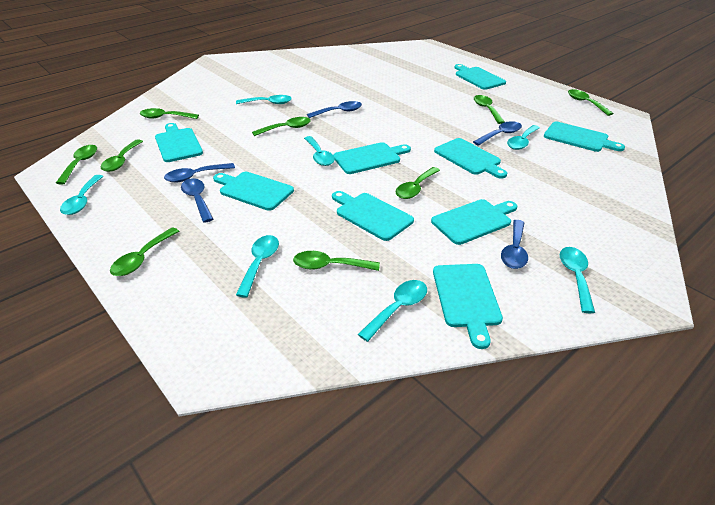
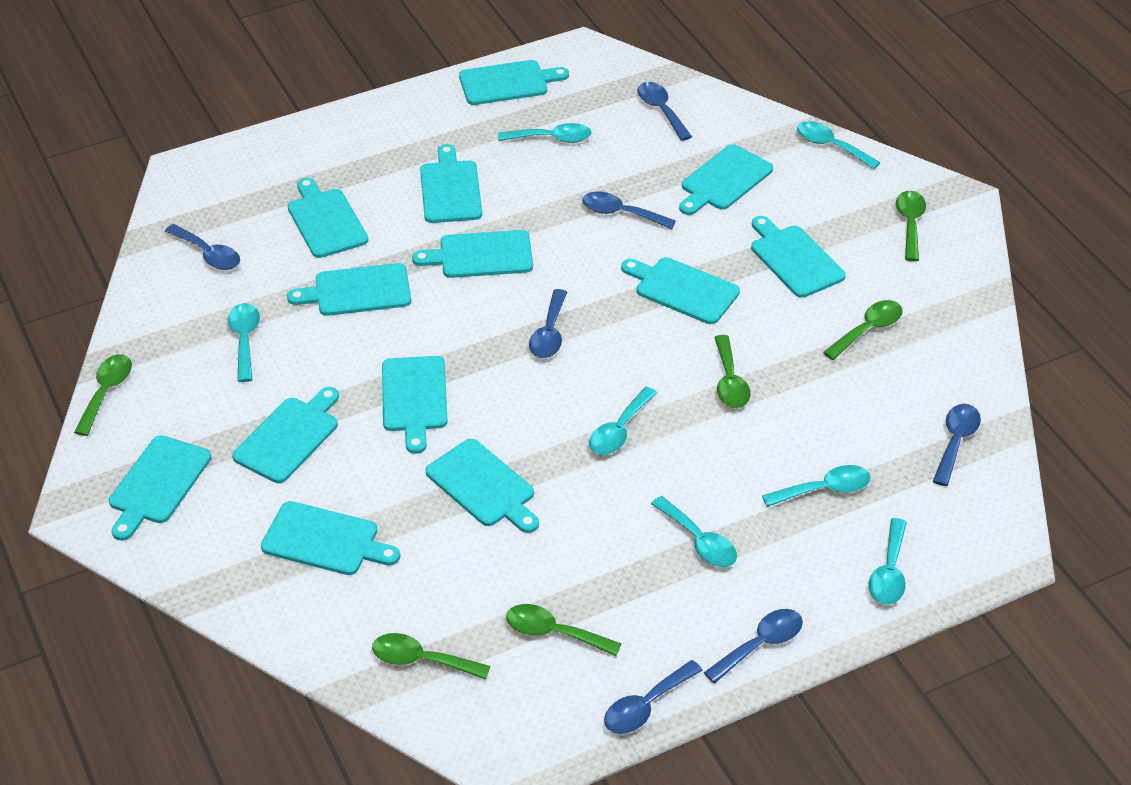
blue spoon: [164,163,235,182] [181,178,213,223] [307,101,362,118] [473,121,522,146] [501,220,528,269] = 5 -> [165,224,240,270] [529,289,567,358] [582,192,676,229] [604,660,703,734] [637,82,692,141] [704,609,803,684] [933,404,981,486] = 7
green spoon: [56,145,97,185] [101,139,143,172] [110,227,179,276] [140,108,199,119] [252,117,311,136] [293,251,380,271] [396,167,440,199] [474,95,505,124] [568,89,614,116] = 9 -> [74,354,132,436] [372,633,490,680] [506,604,622,656] [714,335,751,408] [823,300,903,360] [896,191,926,261] = 6
turquoise cutting board: [155,123,203,162] [213,172,294,211] [332,191,414,241] [333,142,411,174] [431,199,517,245] [433,264,503,349] [434,138,507,178] [454,64,506,90] [544,122,625,152] = 9 -> [109,435,211,541] [232,387,339,483] [261,501,400,575] [287,263,411,316] [288,177,368,258] [382,356,448,454] [412,230,533,278] [420,144,482,223] [426,439,539,533] [459,60,569,105] [621,257,740,324] [679,144,773,215] [751,216,846,298] = 13

